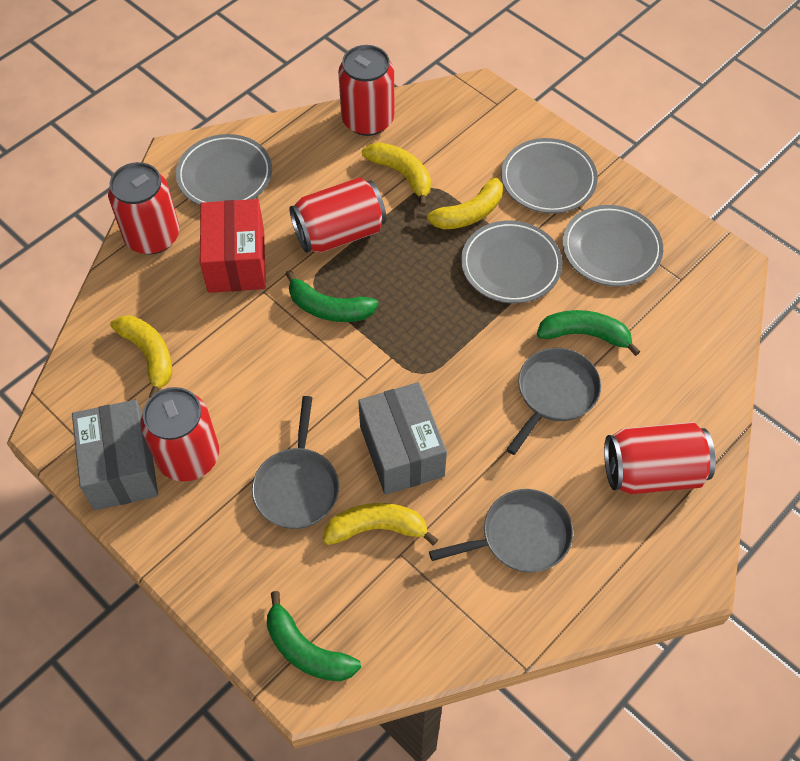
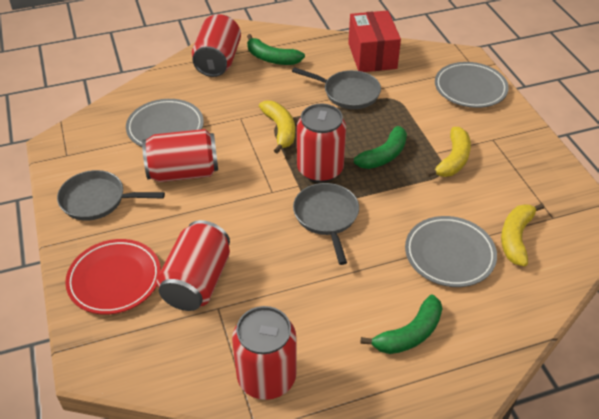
grey box: [72,400,158,510] [358,382,447,495] = 2 -> none = 0
grey plate: [176,134,272,205] [461,220,562,303] [501,138,598,213] [563,205,663,287] = 4 -> [126,99,204,147] [405,216,497,287] [435,62,509,108] = 3
red plate: none = 0 -> [65,239,161,315] = 1
yellow banana: [110,315,172,398] [323,503,438,545] [362,142,431,207] [416,177,503,230] = 4 -> [259,100,295,154] [426,127,471,177] [501,203,544,266] = 3

